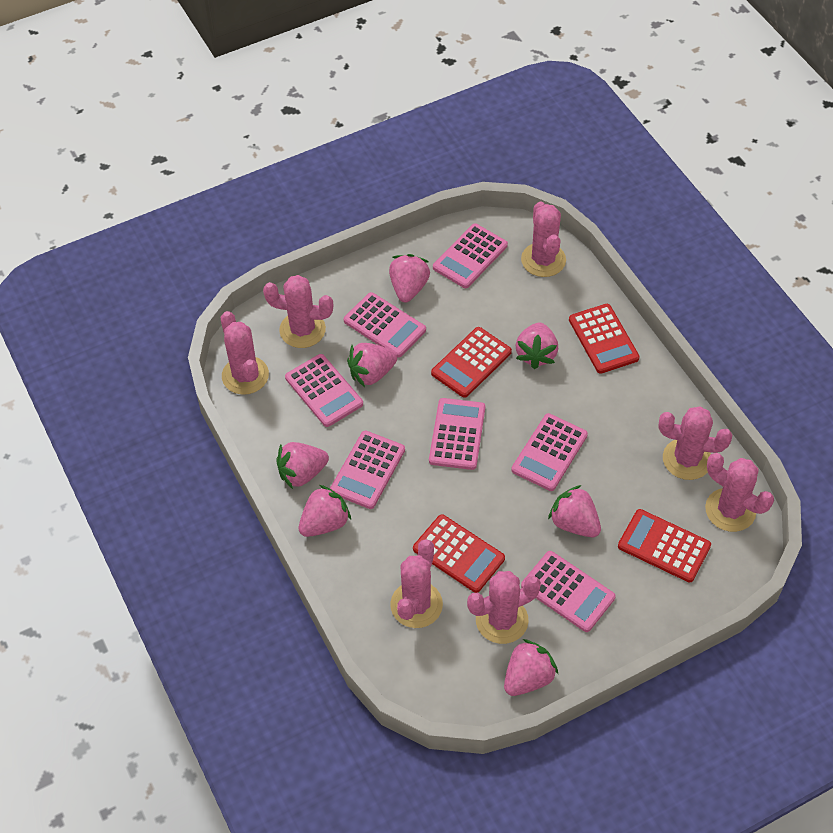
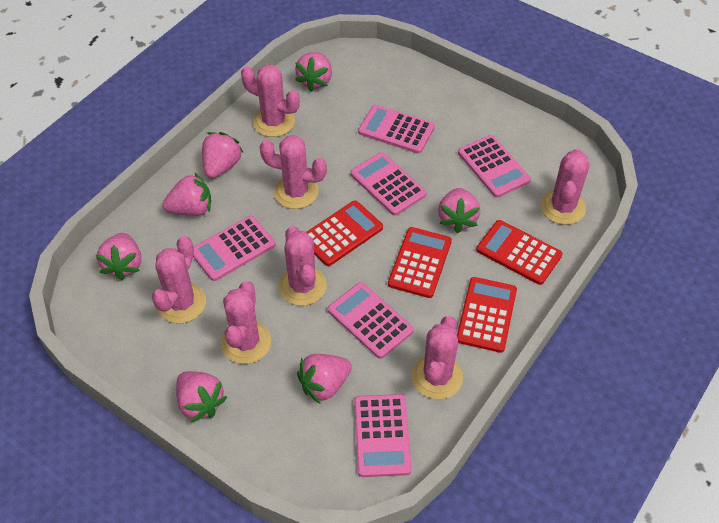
pink calculator: [285,354,363,427] [330,431,405,509] [344,292,426,357] [429,398,485,470] [433,223,508,288] [511,413,588,491] [521,551,616,632] = 7 -> [193,216,275,281] [328,282,414,359] [350,152,427,216] [354,394,412,477] [358,105,435,154] [458,135,531,198] = 6

